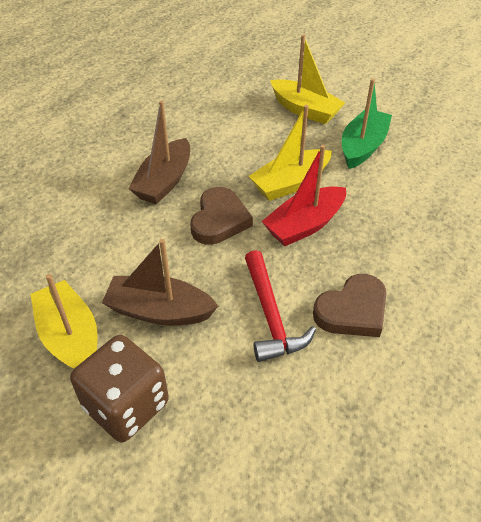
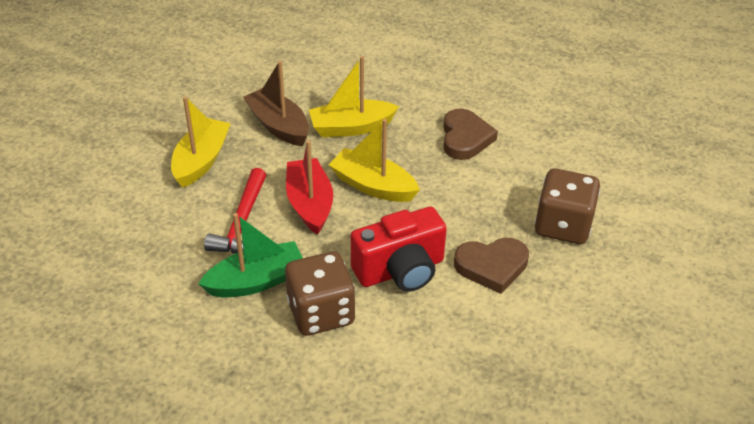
brown boat: [102,239,218,326] [128,100,190,204] = 2 -> [243,61,309,146] = 1
brown dice: [70,335,169,442] = 1 -> [285,251,355,336] [535,168,600,244] = 2
red camera: none = 0 -> [351,207,447,292] = 1

